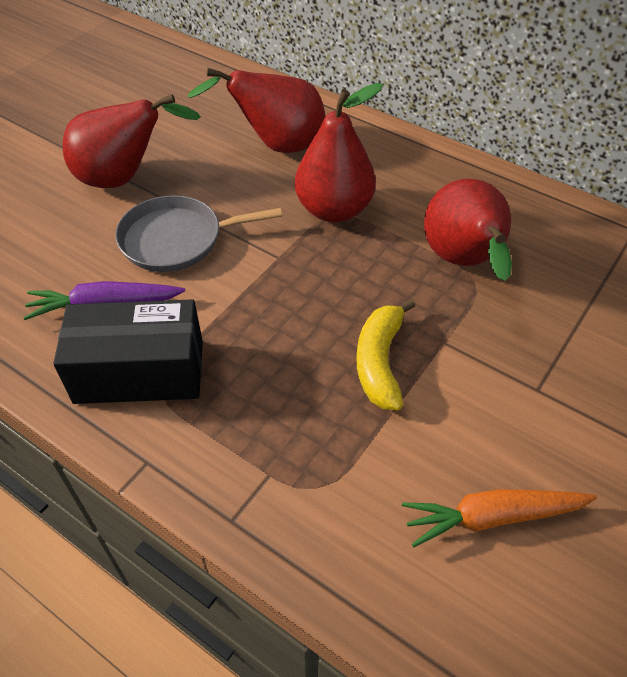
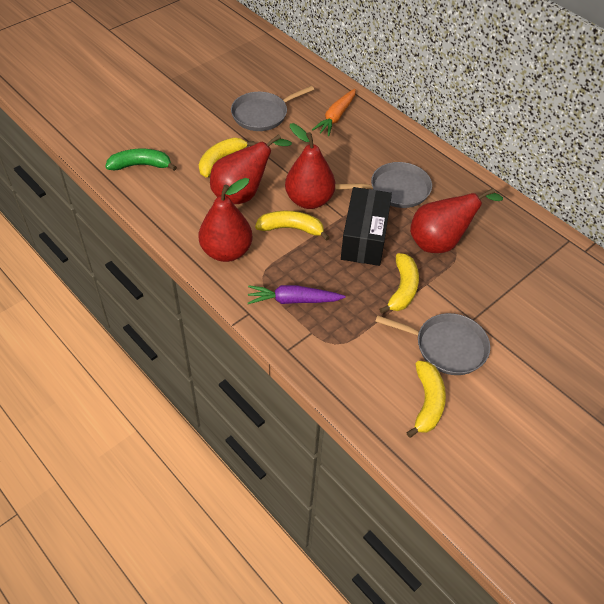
green banana: none = 0 -> [105,149,177,171] = 1
grey pan: [115,195,282,272] = 1 -> [231,86,314,131] [335,162,432,208] [375,313,490,375] = 3
yellow banana: [356,299,415,410] = 1 -> [199,138,255,177] [255,211,330,241] [379,253,419,314] [406,361,446,438] = 4

